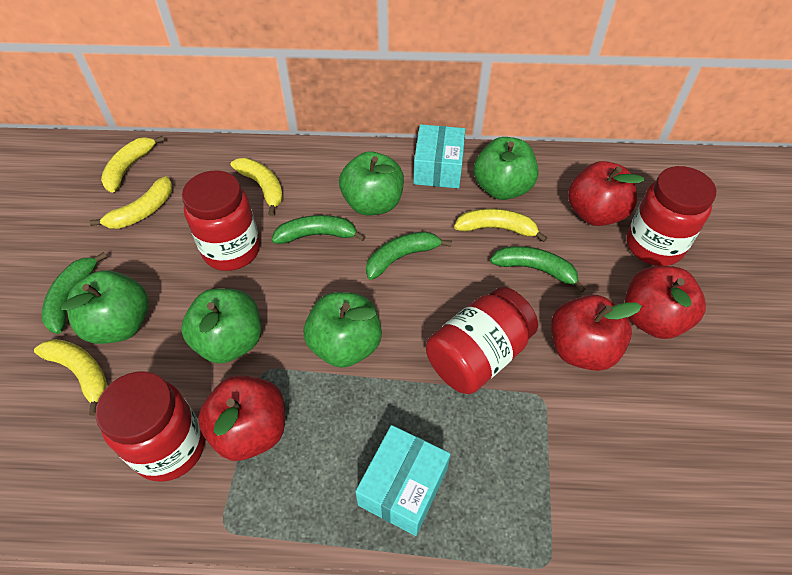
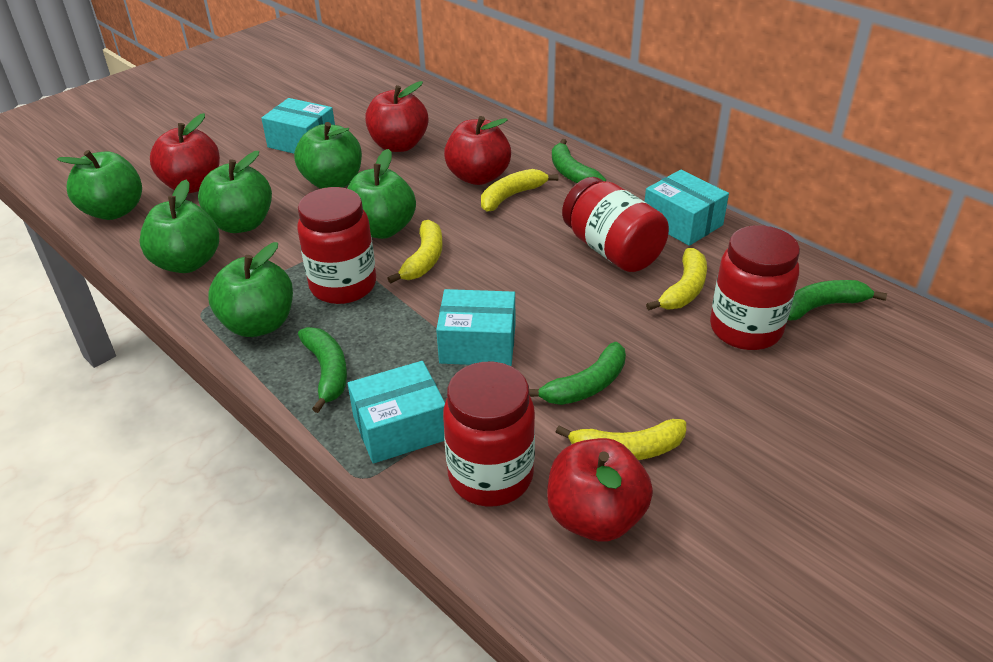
green apple: [61,270,149,344] [181,288,261,364] [304,292,382,368] [339,151,404,216] [474,137,538,200] = 5 -> [57,150,142,220] [139,180,219,273] [198,151,272,233] [208,242,293,337] [294,122,362,189] [347,149,416,239] = 6
turquoise box: [355,425,450,536] [413,124,465,188] = 2 -> [261,98,335,154] [348,361,445,464] [436,289,515,366] [645,170,729,246] = 4
yellow banana: [34,339,107,416] [89,176,172,229] [101,136,164,193] [231,158,283,216] [454,208,547,242] = 5 -> [387,220,443,284] [481,169,558,212] [556,419,686,460] [646,248,707,310] = 4

